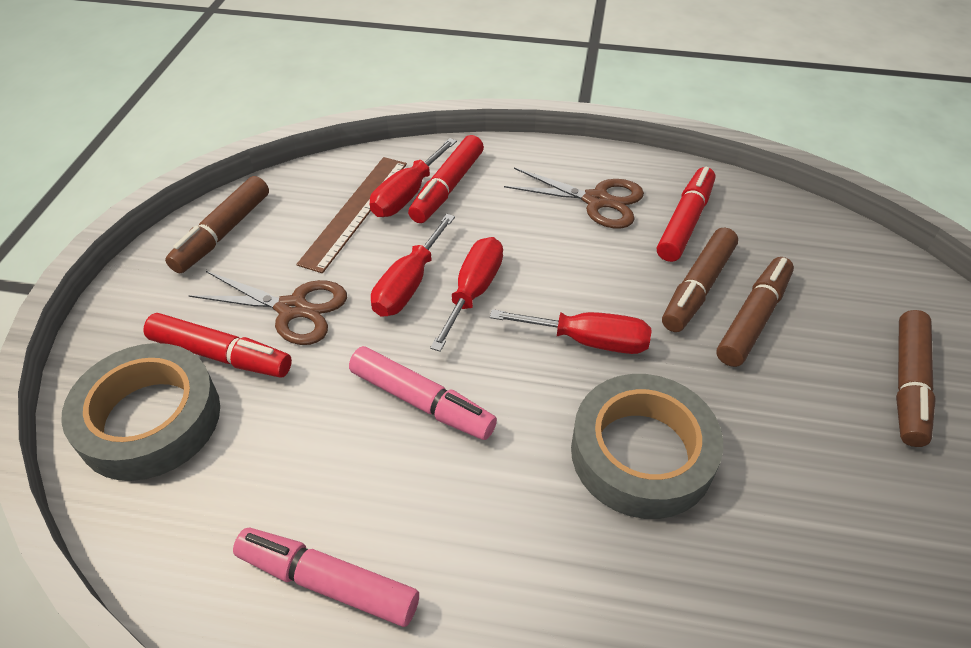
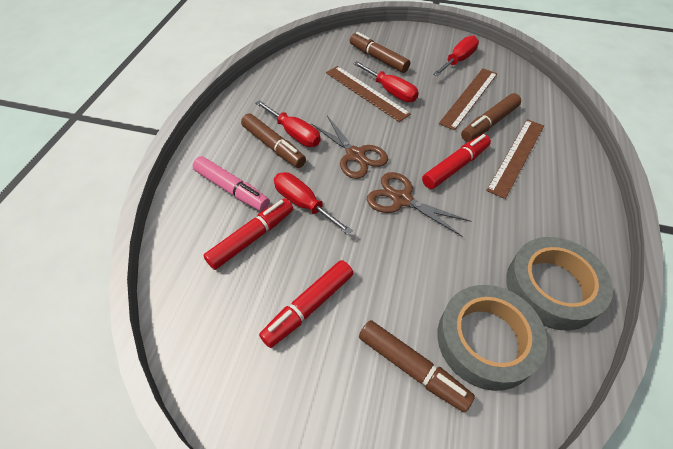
brown ruler: [296,157,407,273] = 1 -> [326,66,411,122] [439,68,497,131] [486,119,544,199] = 3
pink marker: [233,528,419,627] [349,346,497,440] = 2 -> [193,156,270,211] = 1

